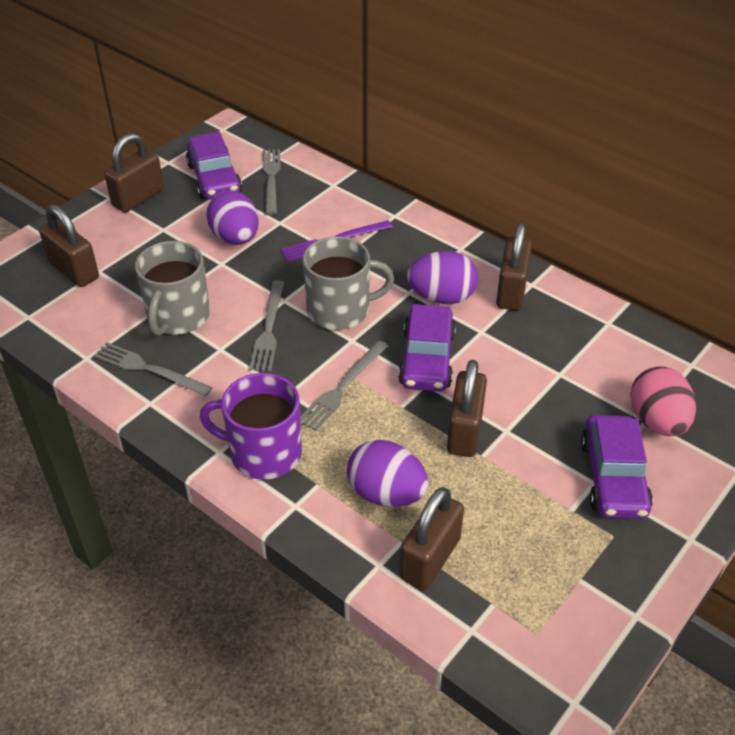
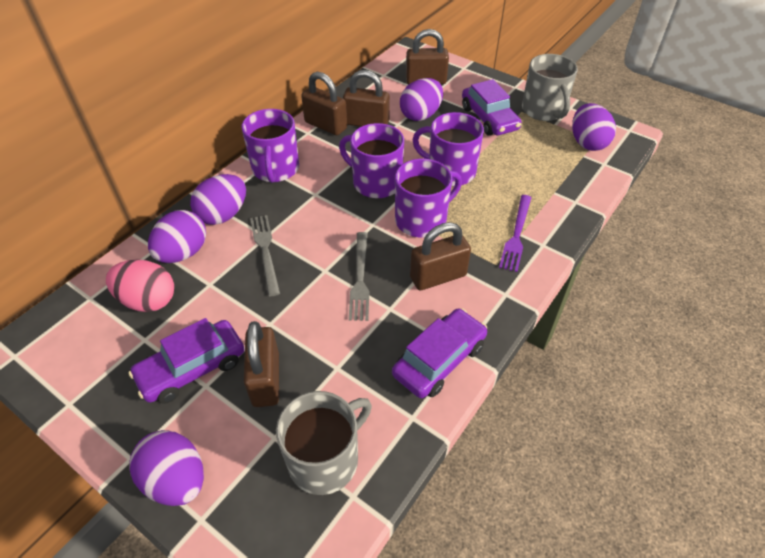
grey fork: [93,342,213,397] [249,280,285,372] [262,149,281,215] [300,340,389,431] = 4 -> [250,215,280,296] [349,232,369,321] = 2
purple egg: [206,190,259,245] [347,440,428,507] [407,251,478,304] = 3 -> [129,430,204,506] [148,210,206,263] [190,174,246,225] [400,78,443,121] [572,103,616,151] = 5
purple mug: [200,373,302,480] = 1 -> [242,109,299,183] [339,123,404,198] [395,159,462,238] [412,112,484,186] = 4

